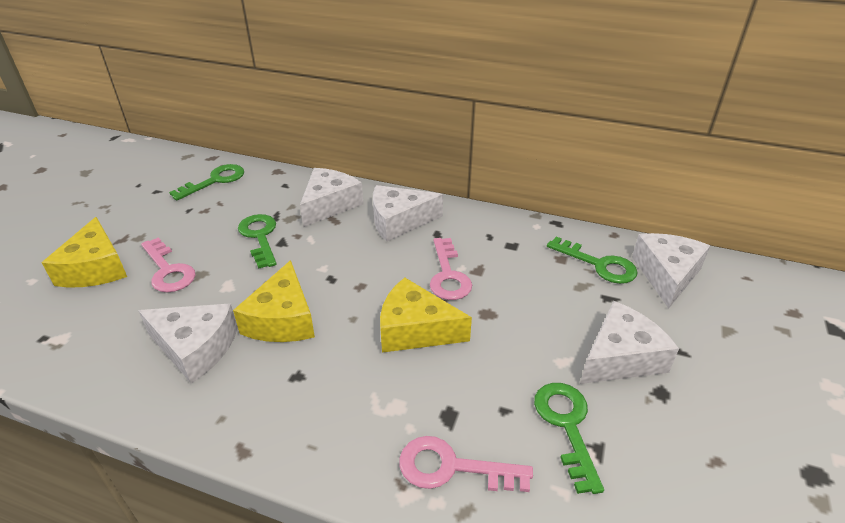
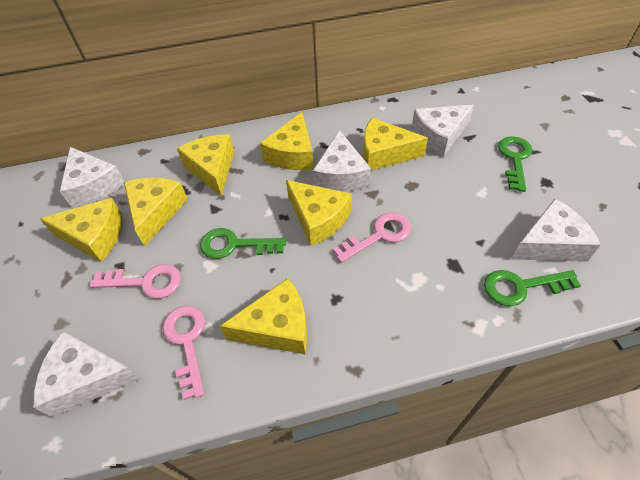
green key: [169,164,244,200] [238,214,277,269] [534,383,604,494] [547,237,638,284] = 4 -> [200,228,286,259] [484,270,581,306] [498,136,532,192] = 3
yellow cheese: [42,217,127,288] [233,260,315,342] [380,278,472,353] = 3 -> [40,198,123,262] [124,178,188,246] [177,134,235,196] [220,278,307,354] [260,112,314,170] [286,180,352,246] [363,118,428,171] = 7

